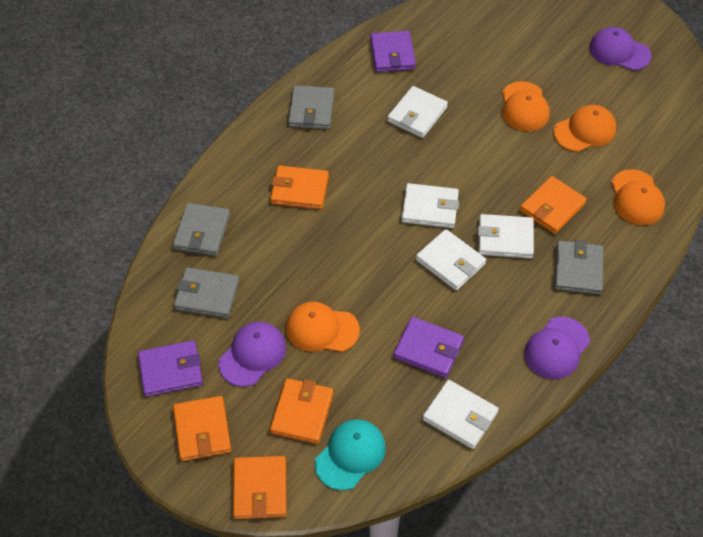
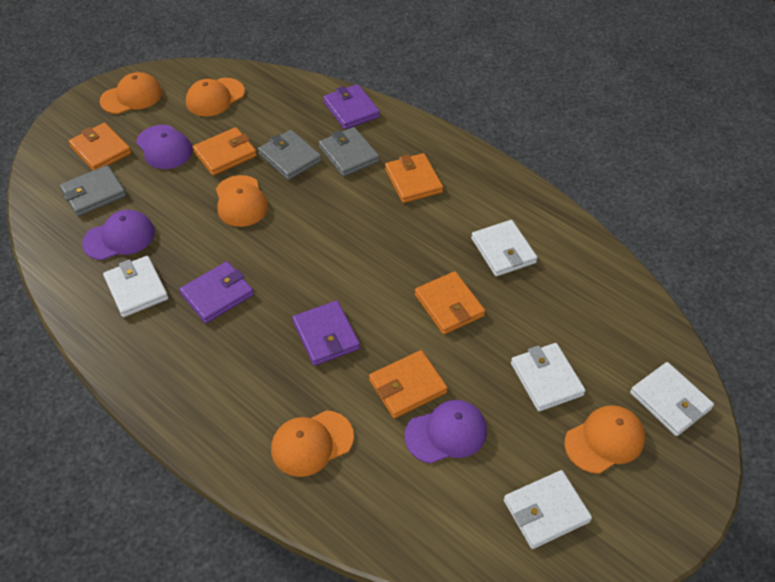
grey wallet: [173,203,230,256] [174,267,240,318] [288,85,335,129] [555,240,603,295] = 4 -> [60,165,126,217] [258,130,322,180] [319,127,379,177] = 3
orange cap: [286,302,360,352] [502,81,550,131] [553,105,616,152] [611,169,665,225] = 4 -> [100,72,162,114] [186,78,245,117] [216,175,268,227] [271,410,354,477] [564,405,645,474] = 5
turquoise cap: [315,419,386,490] = 1 -> none = 0

